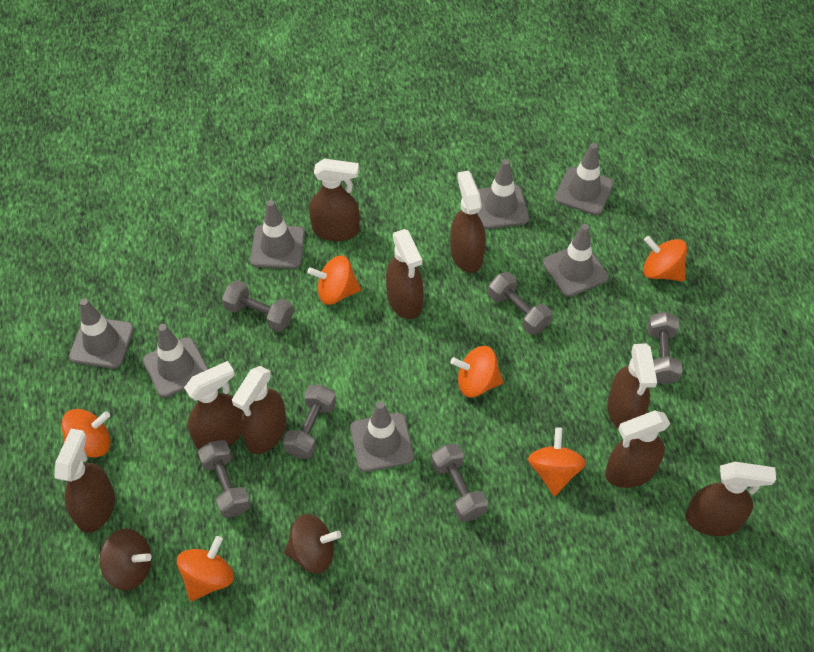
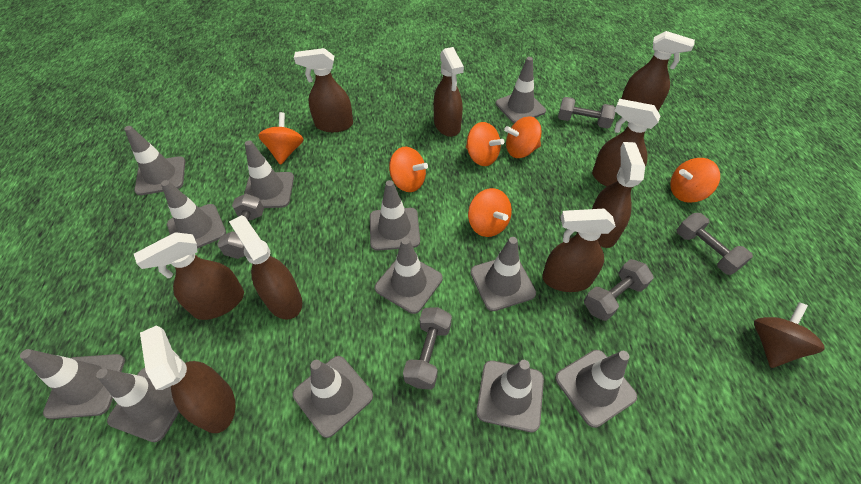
brown spinning top: [100,529,152,591] [284,514,341,573] = 2 -> [754,302,825,368] = 1
grey dumbbell: [198,440,251,518] [222,280,293,332] [283,385,336,459] [432,444,488,522] [488,272,552,335] [648,312,682,384] = 6 -> [217,194,264,259] [403,307,452,390] [558,97,615,129] [584,259,654,321] [677,213,753,275] = 5
grey traffic cone: [69,298,134,369] [143,324,208,398] [250,200,305,269] [350,401,414,472] [477,159,529,229] [543,224,609,297] [555,143,614,215] = 7 -> [20,349,125,419] [96,368,179,442] [124,126,185,195] [161,180,226,249] [244,140,294,208] [293,356,373,438] [370,180,420,251] [375,237,443,314] [470,237,536,311] [476,360,544,432] [496,57,546,123] [555,350,637,428] = 12

